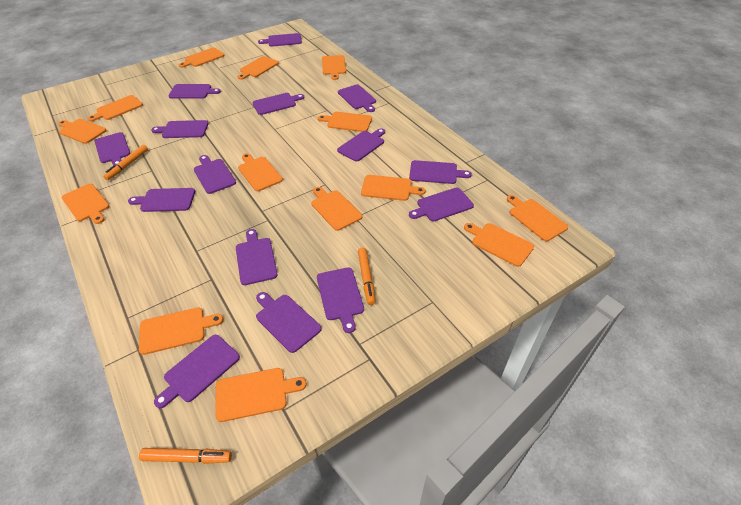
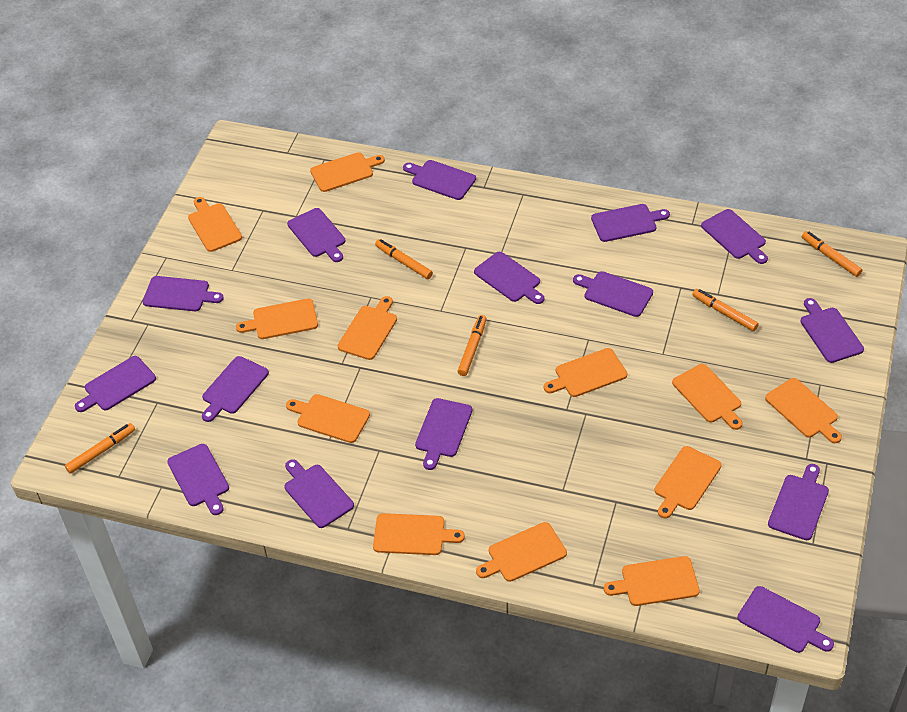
orange cutting board: [58,119,107,144] [62,184,109,224] [88,95,143,121] [139,307,223,355] [179,47,224,68] [216,368,307,422] [238,56,279,80] [238,153,283,191] [311,187,362,231] [318,112,372,132] [322,55,346,80] [361,175,426,201] [464,223,534,267] [507,195,568,241] = 14 -> [188,197,242,252] [236,298,318,339] [286,394,370,443] [310,152,385,192] [337,296,397,360] [373,513,465,555] [476,522,567,582] [544,348,627,397] [604,556,700,606] [655,446,721,518] [672,364,743,430] [765,378,842,443] = 12
orange marker: [103,145,148,180] [139,448,232,464] [358,248,376,305] = 3 -> [65,423,135,474] [375,239,433,279] [458,315,486,376] [692,289,759,331] [802,231,862,277] = 5

